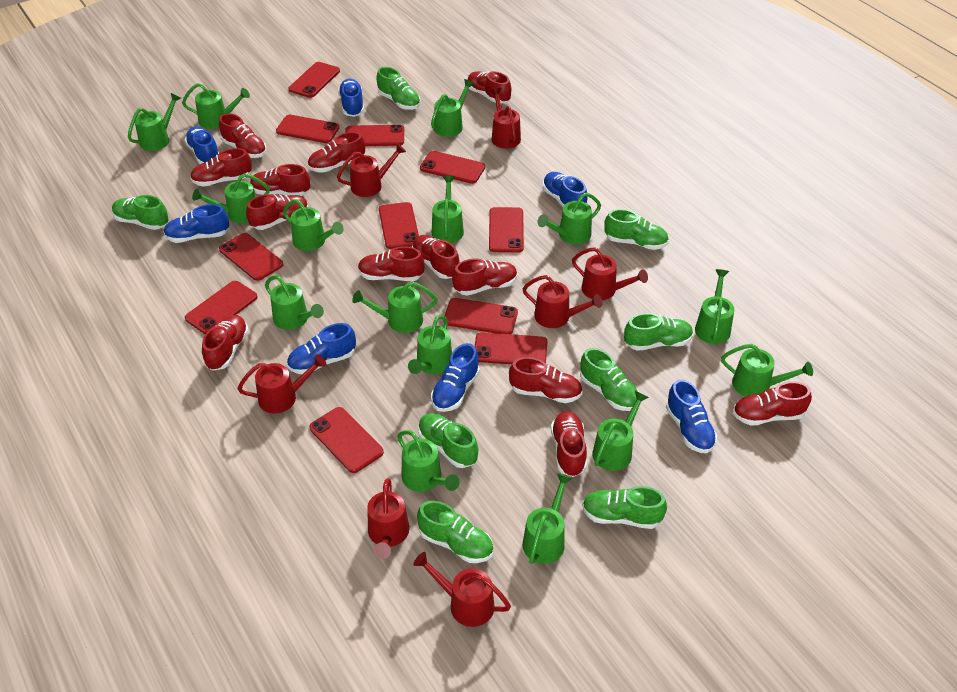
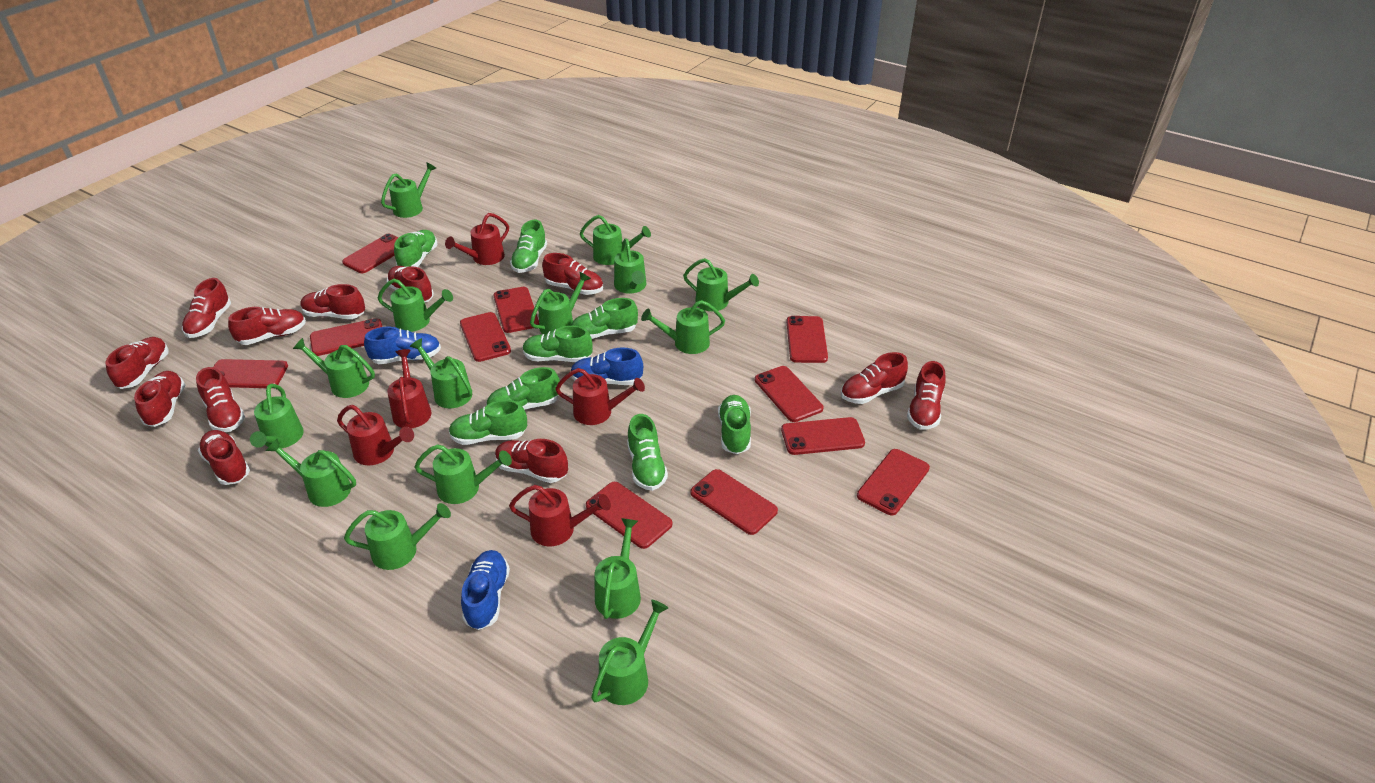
blue shoe: [164,204,229,243] [184,126,219,164] [287,323,356,374] [338,79,364,117] [431,343,480,412] [543,172,587,207] [666,379,717,453] = 7 -> [364,326,441,364] [461,550,510,630] [570,348,643,385] = 3
red shoe: [190,148,252,186] [202,315,248,371] [219,113,267,158] [246,194,308,230] [250,164,310,196] [308,132,365,173] [358,246,425,281] [412,235,460,279] [452,259,517,296] [468,71,511,103] [509,357,583,403] [551,411,587,477] [733,381,812,426] = 13 -> [106,337,169,389] [134,371,185,427] [182,278,231,338] [196,367,245,432] [198,430,250,485] [228,307,306,345] [300,284,365,319] [387,266,434,302] [495,439,568,483] [542,253,603,295] [841,352,908,404] [907,361,946,430] = 12
red watering can: [237,354,327,414] [337,143,406,197] [367,478,409,559] [413,552,511,627] [490,88,521,149] [522,275,603,328] [572,247,648,300] = 7 -> [337,405,414,465] [387,349,432,428] [445,213,509,265] [509,485,611,546] [555,368,645,425] = 5

